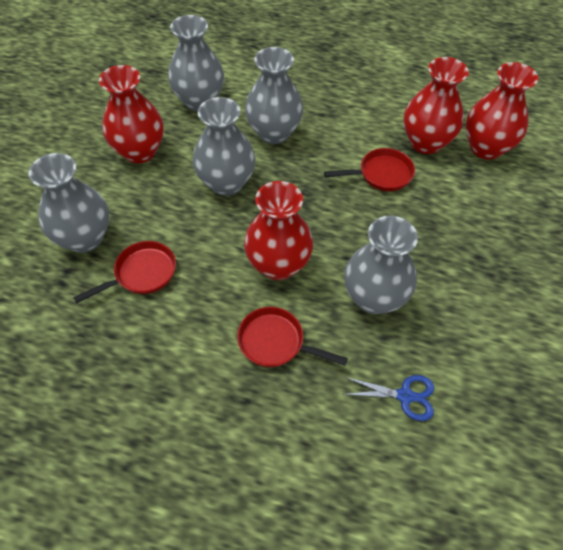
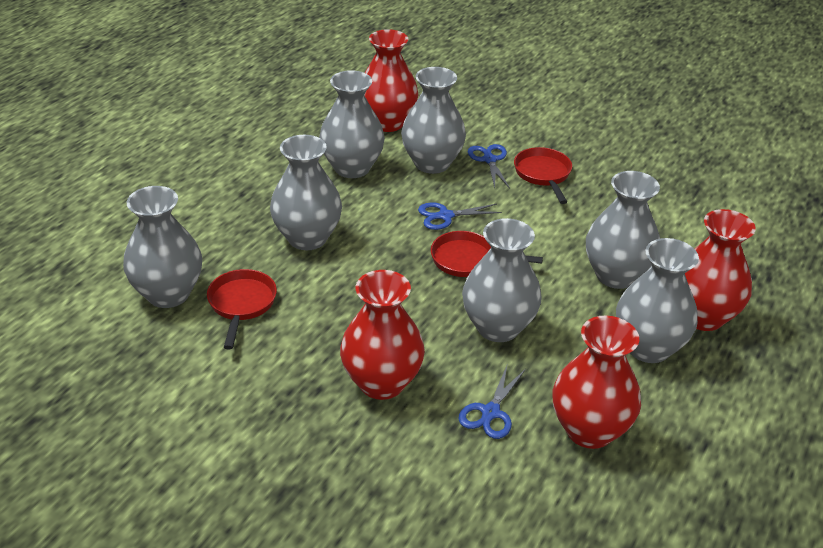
blue scissors: [343,375,434,421] = 1 -> [418,202,502,230] [459,366,526,439] [468,144,510,189] = 3
grey vase: [28,153,109,253] [168,15,224,111] [193,97,255,196] [245,47,303,144] [344,216,418,314] = 5 -> [123,186,202,308] [270,135,342,250] [319,70,385,178] [401,67,466,174] [462,218,542,342] [586,171,660,289] [616,238,699,363] = 7

